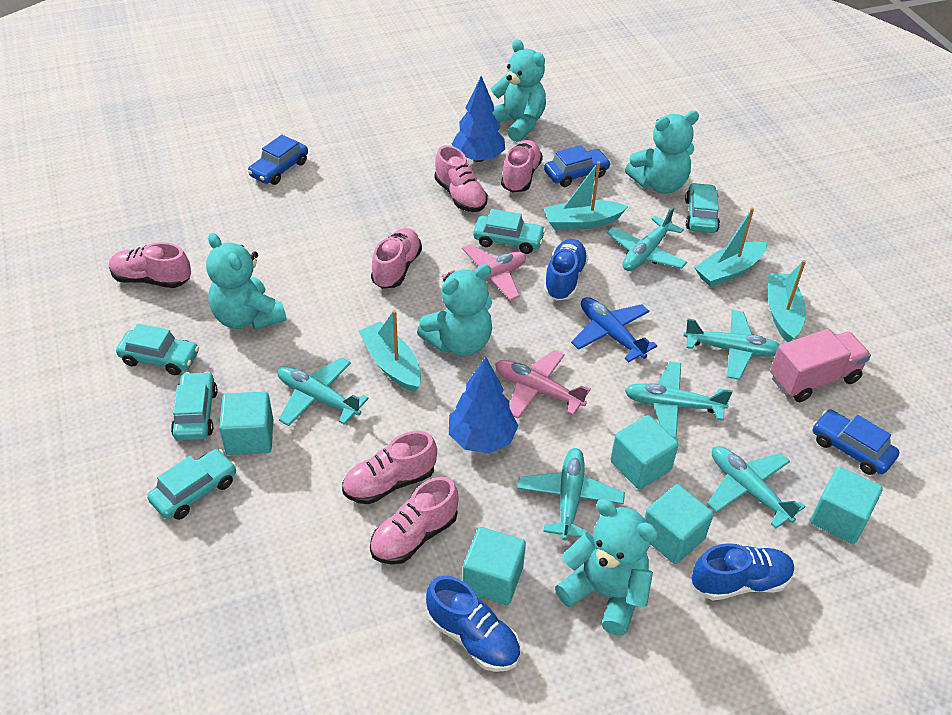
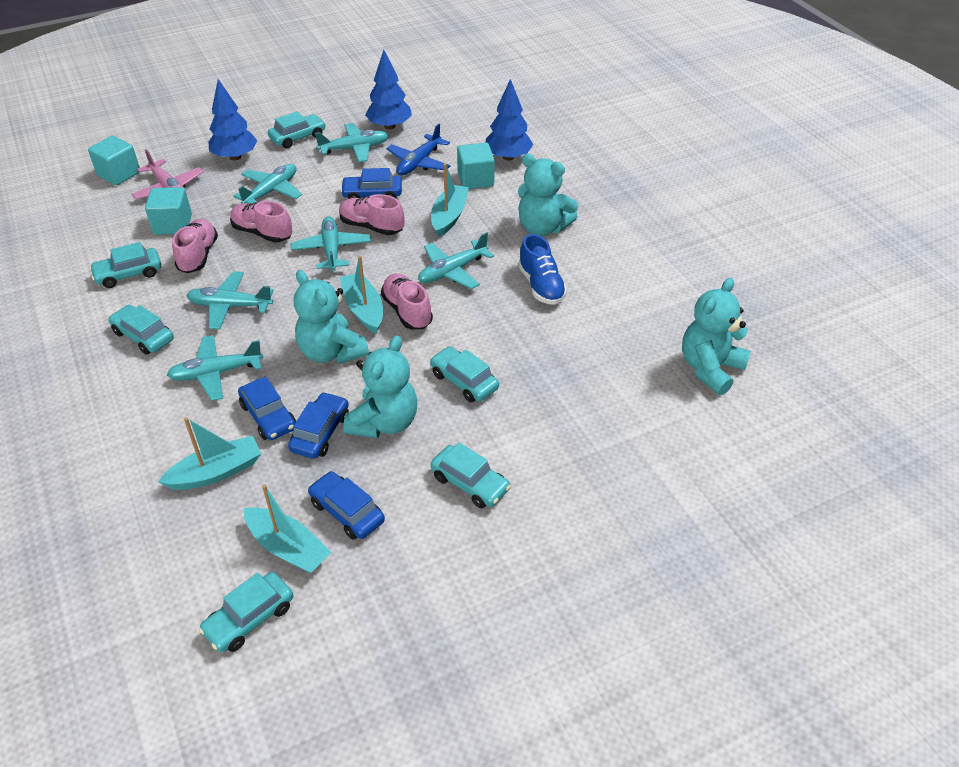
blue car: [248,135,308,185] [544,145,611,187] [813,410,899,475] = 3 -> [238,376,296,440] [288,392,349,459] [308,471,385,540] [340,168,402,199] = 4
blue shoe: [426,576,520,672] [544,239,589,300] [692,543,794,600] = 3 -> [518,234,567,305] = 1
blue tree: [449,357,518,454] [452,76,505,162] = 2 -> [209,79,258,160] [365,50,412,129] [486,79,534,161] = 3
pink plane: [442,244,526,301] [495,350,591,419] = 2 -> [131,150,204,199] = 1
pink shoe: [109,242,191,288] [342,431,437,504] [370,477,459,564] [371,228,422,289] [434,145,488,212] [501,140,543,192] = 6 -> [172,219,218,273] [230,201,292,243] [339,194,405,235] [381,273,433,330] = 4
pink truck: [770,329,871,402] = 1 -> none = 0
turquoise car: [116,324,199,375] [147,449,236,520] [171,371,218,441] [473,209,546,254] [685,183,720,233] = 5 -> [89,242,161,288] [108,305,174,355] [199,572,293,652] [268,111,326,148] [430,346,499,403] [430,443,511,508] = 6
turquoise cube: [219,392,273,455] [462,527,526,605] [610,415,678,489] [644,484,713,564] [811,466,883,544] = 5 -> [88,136,140,185] [145,187,192,235] [457,143,495,189] = 3
turquoise teddy bear: [206,233,286,330] [417,264,492,356] [491,39,546,142] [555,499,658,636] [625,111,699,194] = 5 -> [294,270,369,364] [343,336,417,438] [518,154,578,236] [682,278,751,395] = 4

